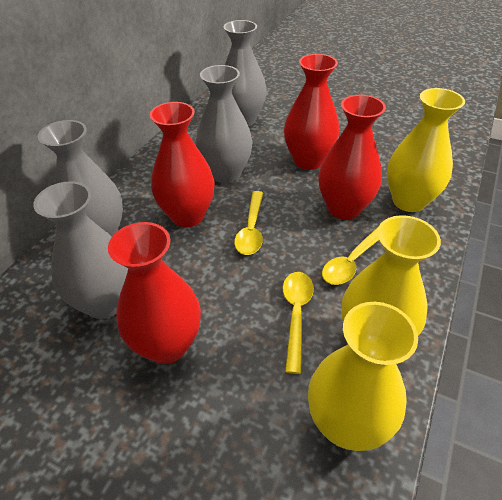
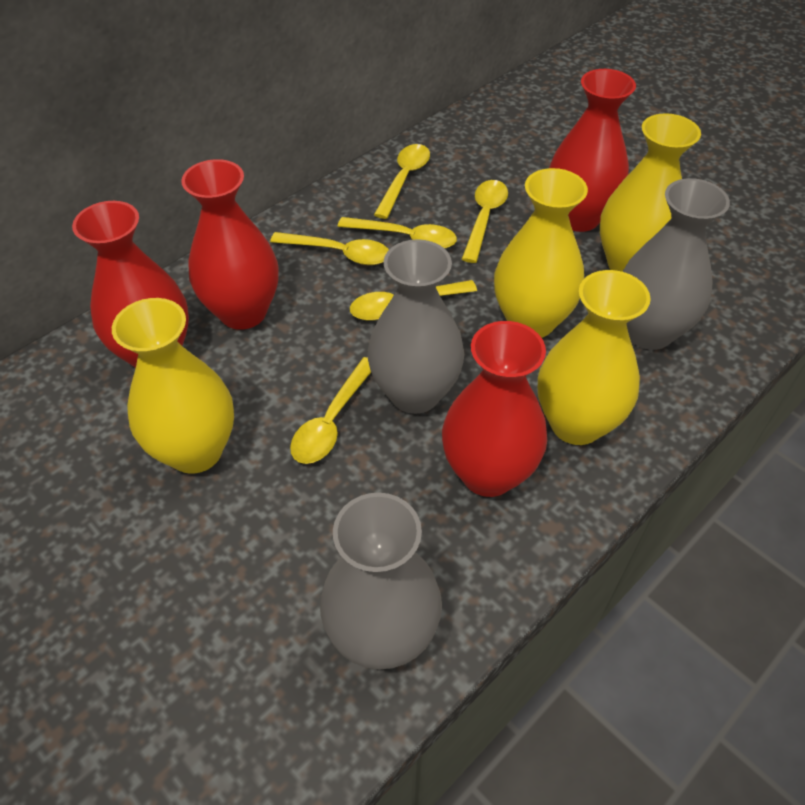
grey vase: [33,181,128,319] [38,120,123,236] [196,65,253,183] [224,20,266,126] = 4 -> [320,493,442,669] [367,239,464,414] [623,178,730,350] = 3
yellow spoon: [234,191,263,255] [283,272,314,374] [322,226,379,285] = 3 -> [270,232,389,265] [290,357,371,464] [337,217,457,249] [350,280,477,321] [374,144,430,219] [462,180,508,263] = 6
yellow vase: [308,302,418,451] [341,215,441,336] [387,88,465,212] = 3 -> [112,298,234,474] [494,168,588,338] [538,270,651,445] [600,113,701,272] = 4

